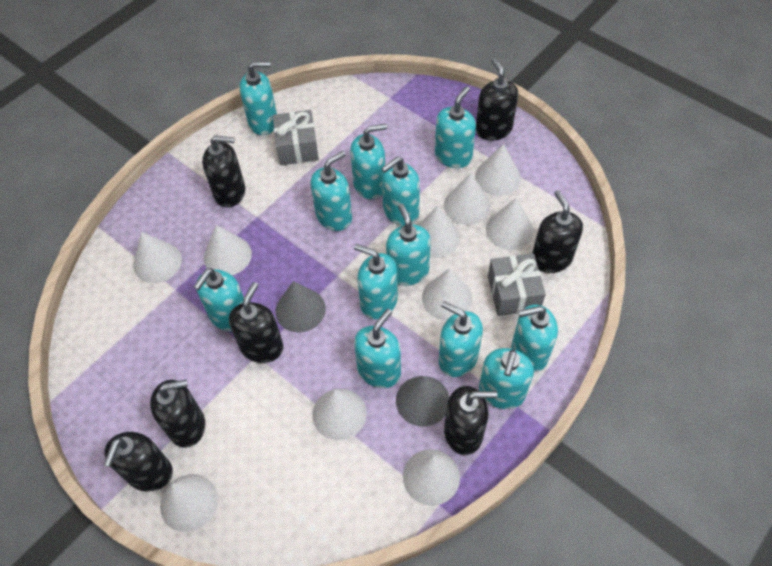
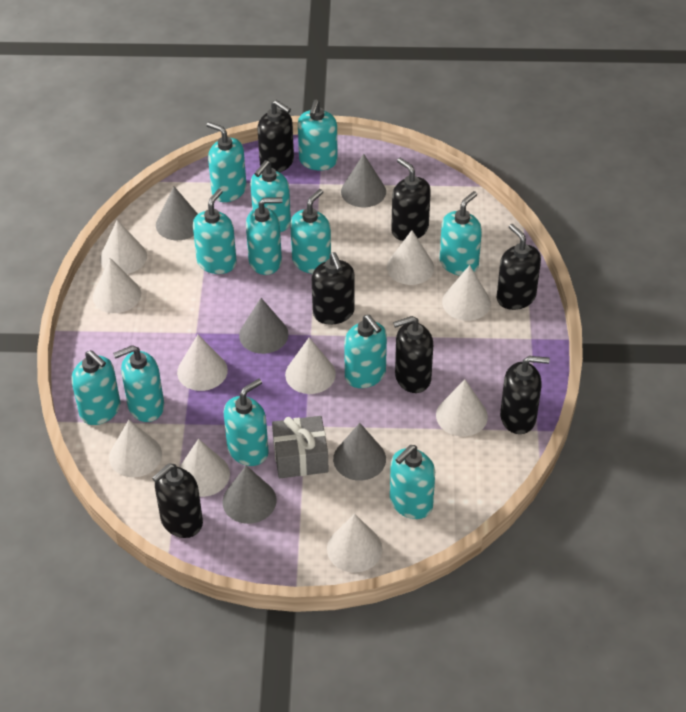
grey cone: [275,281,326,332] [396,376,449,427] = 2 -> [156,187,198,240] [222,466,277,524] [239,298,289,354] [333,423,386,481] [341,154,386,207] = 5
grey gift: [273,110,319,165] [488,253,546,316] = 2 -> [272,416,329,478] = 1

